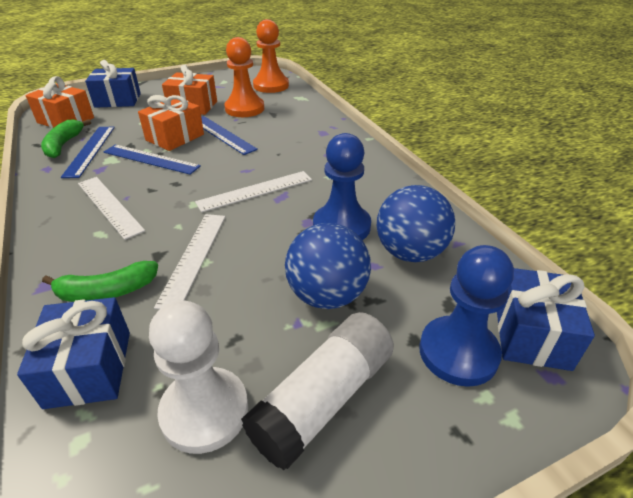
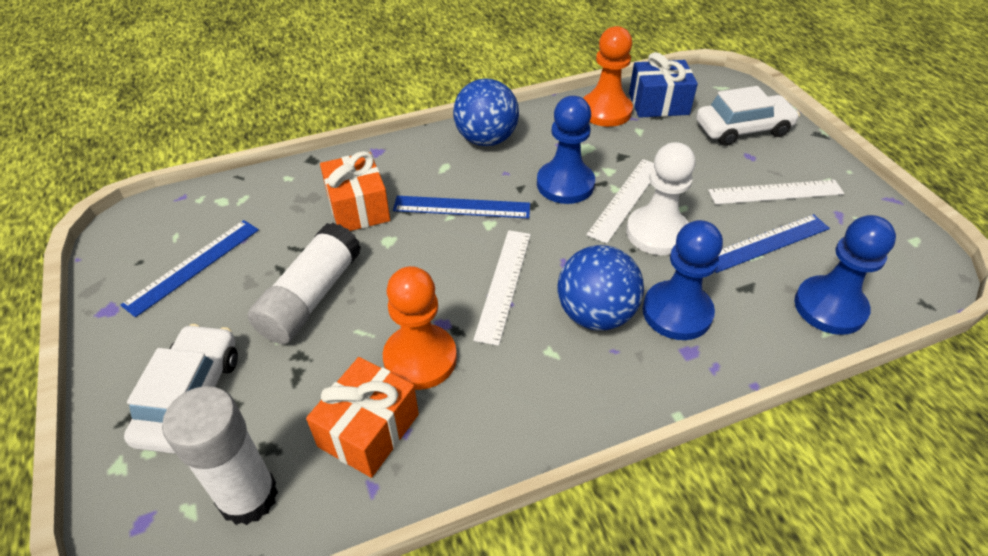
blue gift: [17,297,130,409] [85,60,141,108] [497,268,595,371] = 3 -> [629,52,698,118] = 1
blue pawn: [313,133,371,240] [419,245,514,387] = 2 -> [537,96,595,204] [643,220,723,340] [794,215,896,335] = 3
green banana: [41,119,91,158] [42,261,158,302] = 2 -> none = 0
orange gift: [26,76,94,128] [138,95,204,151] [162,65,217,115] = 3 -> [306,357,419,478] [320,151,390,231] = 2
white car: none = 0 -> [124,324,238,454] [696,86,800,146] = 2
white glue stick: [241,312,394,470] = 1 -> [162,386,278,525] [248,223,361,344] = 2

